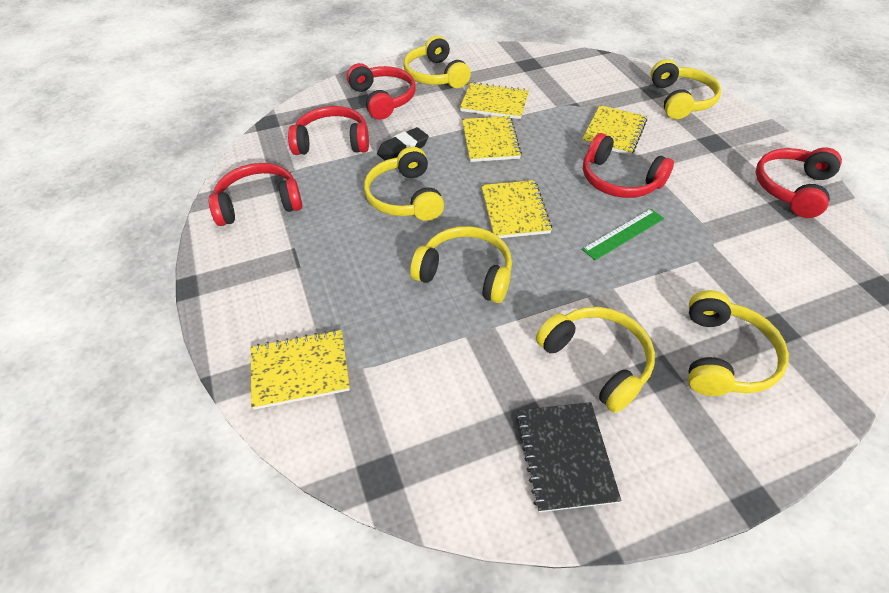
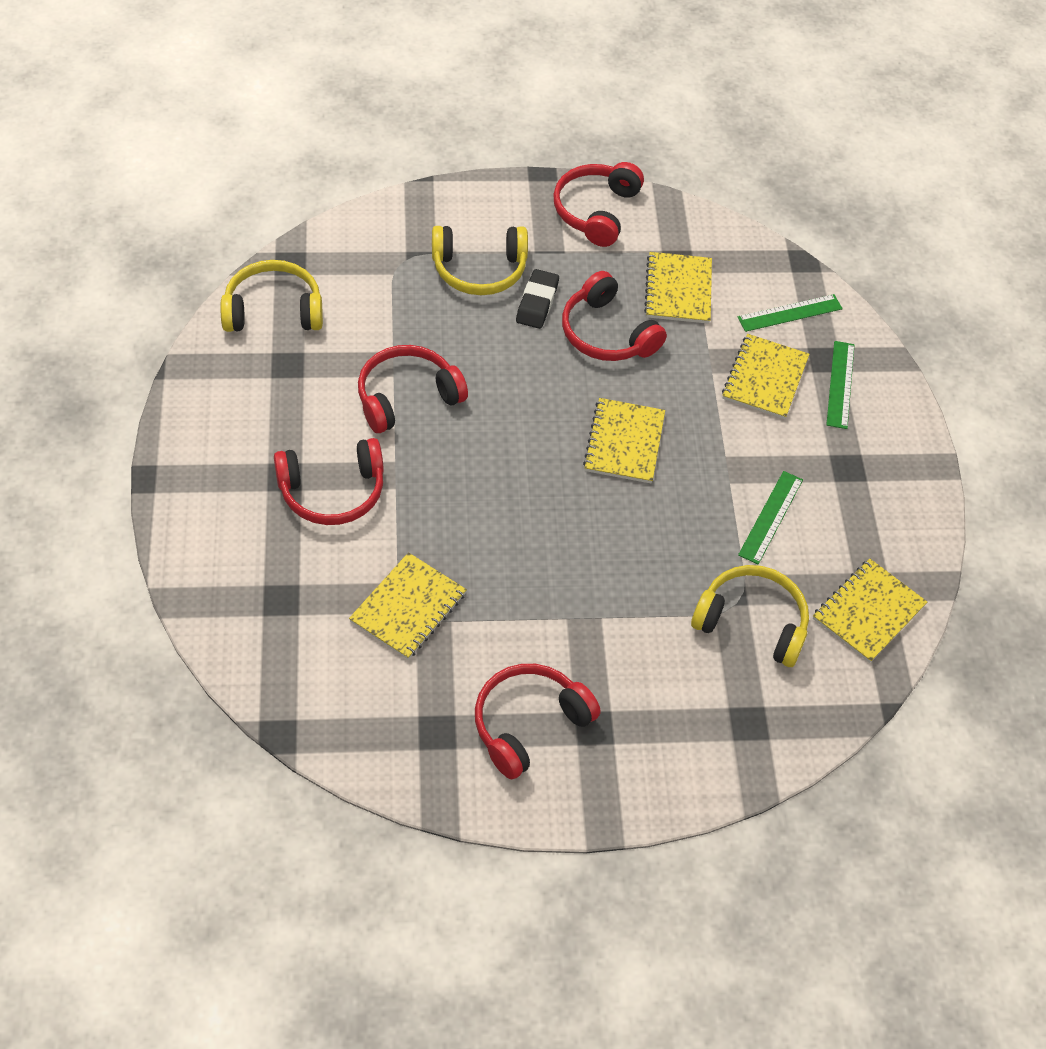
black notebook: [516,402,622,512] = 1 -> none = 0
green ruler: [582,209,664,260] = 1 -> [738,294,843,332] [738,471,803,564] [826,341,855,429] = 3
yellow headphones: [364,147,444,221] [403,36,471,88] [410,226,512,303] [536,307,655,413] [650,59,721,119] [688,290,789,396] = 6 -> [220,260,323,332] [432,226,528,295] [691,565,809,667] = 3

